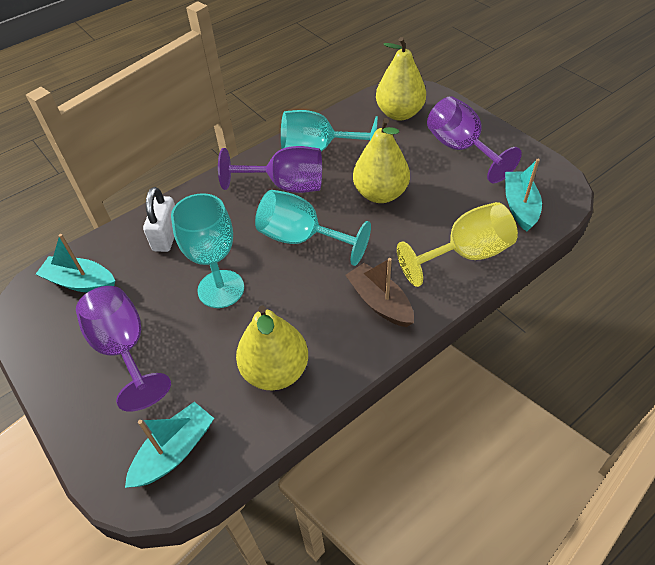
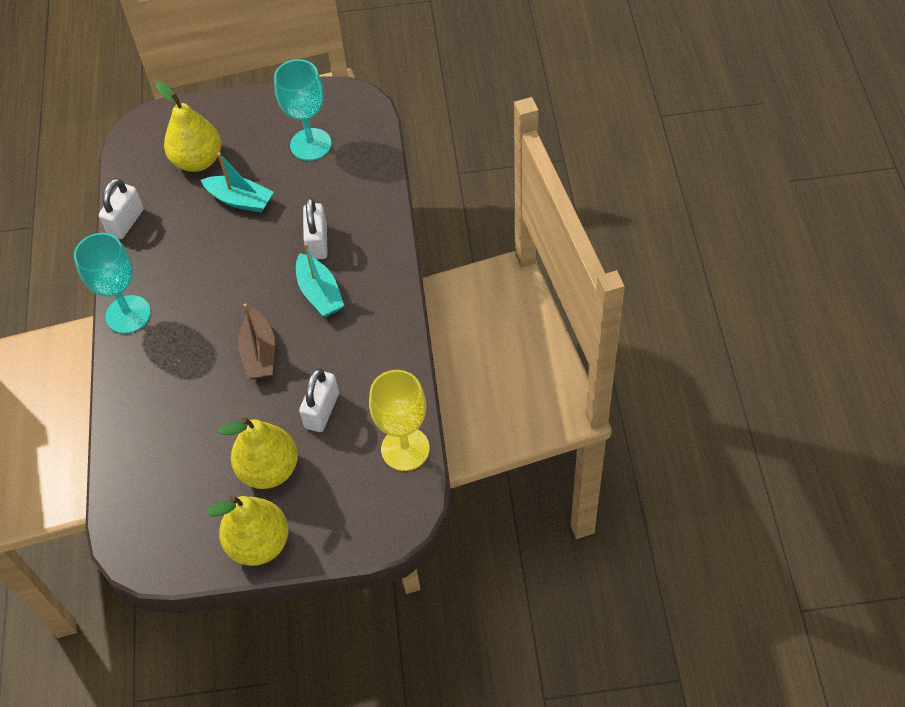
purple goblet: [76,286,171,412] [218,146,322,193] [427,96,522,183] = 3 -> none = 0
turquoise boat: [36,234,115,292] [125,402,214,488] [505,159,542,232] = 3 -> [201,152,273,213] [296,243,344,317] = 2
turquoise goblet: [171,193,244,308] [255,190,371,266] [281,110,378,151] = 3 -> [74,233,151,334] [274,59,331,161] = 2
white padlock: [143,187,175,252] = 1 -> [99,178,144,239] [299,368,339,432] [303,198,328,260] = 3

